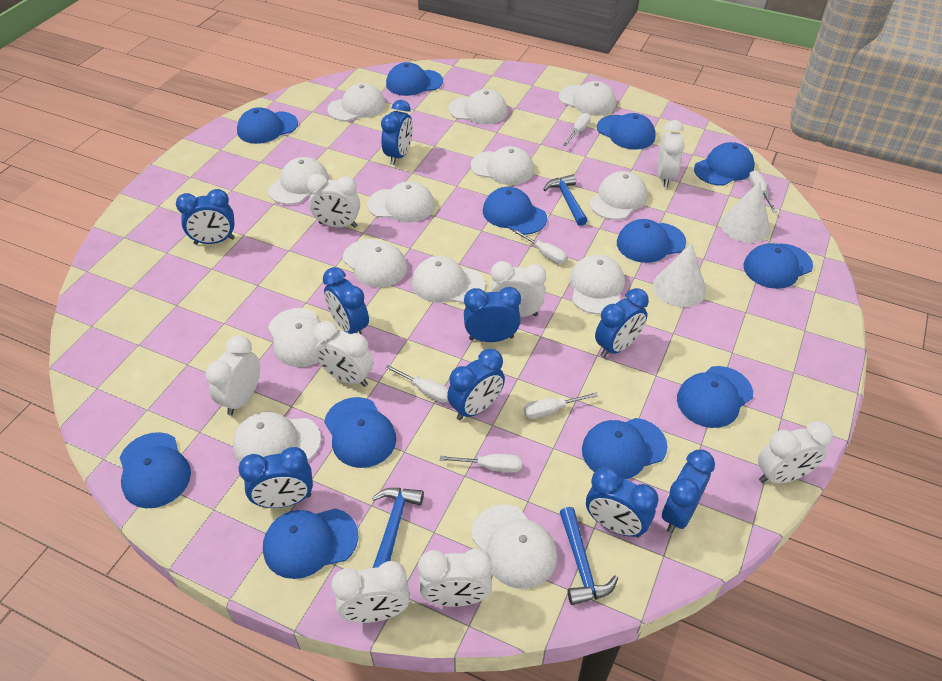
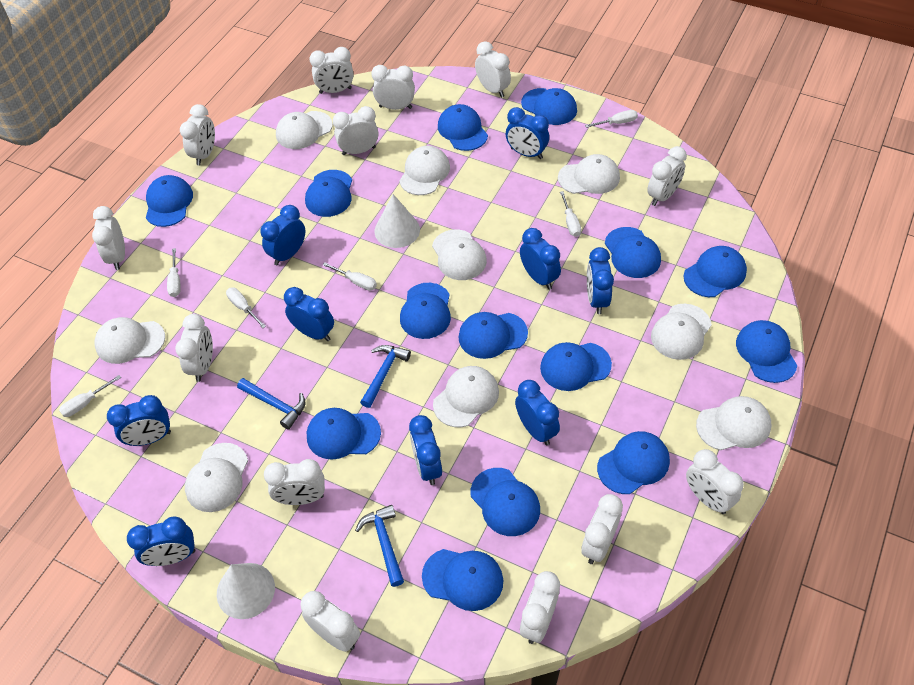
blue cap: [119,432,191,508] [237,107,298,144] [263,508,358,579] [324,397,396,468] [386,62,443,96] [483,187,547,235] [582,418,667,479] [597,113,655,150] [617,219,686,263] [677,366,753,428] [694,142,755,186] [743,243,813,289] = 12 -> [146,175,193,227] [305,170,352,217] [307,408,381,460] [400,283,451,339] [422,549,503,611] [438,104,488,151] [459,312,528,359] [471,468,540,536] [521,88,577,125] [540,342,612,391] [597,431,670,494] [605,227,661,278] [684,246,747,297] [736,320,797,383] = 14
white cap: [233,412,321,463] [268,157,329,205] [268,308,320,367] [327,83,386,121] [343,239,407,288] [367,181,435,222] [412,256,485,303] [448,89,508,124] [471,146,534,185] [472,504,557,589] [559,81,616,116] [570,255,625,314] [589,171,648,220] = 13 -> [95,317,165,364] [185,443,248,512] [276,111,333,149] [399,146,450,195] [432,229,487,280] [433,366,499,427] [558,154,620,194] [651,304,712,360] [696,396,771,450] = 9
white clock: [206,335,260,416] [307,174,360,228] [314,321,373,387] [331,561,410,623] [418,548,492,607] [490,261,546,317] [657,120,684,187] [758,421,833,483] = 8 -> [92,206,125,270] [175,314,213,382] [180,104,215,165] [264,459,325,505] [301,591,360,652] [310,47,354,94] [333,106,378,155] [371,65,415,110] [475,41,511,98] [520,571,560,644] [581,494,623,564] [647,146,687,206] [686,449,744,514] = 13

